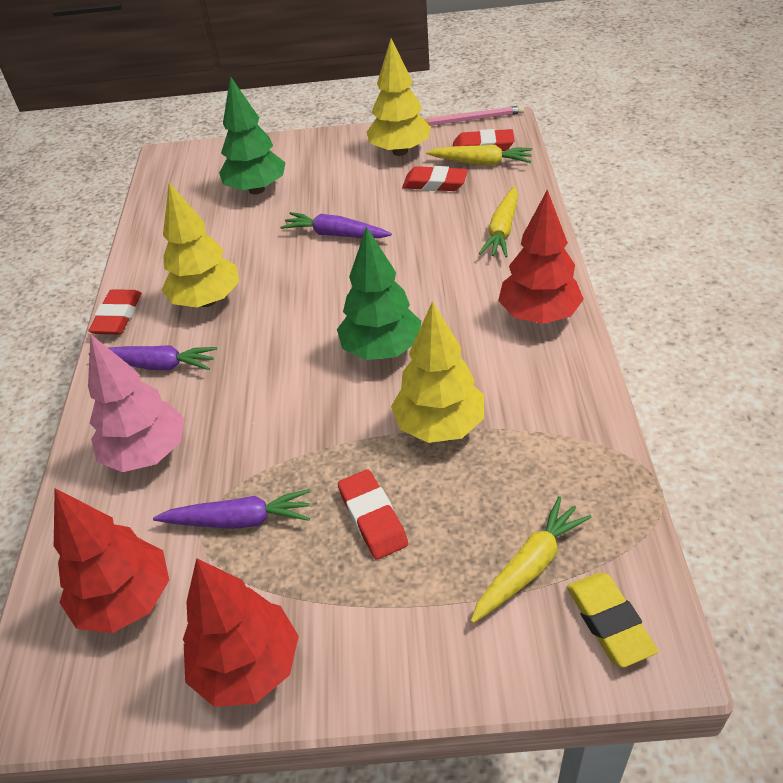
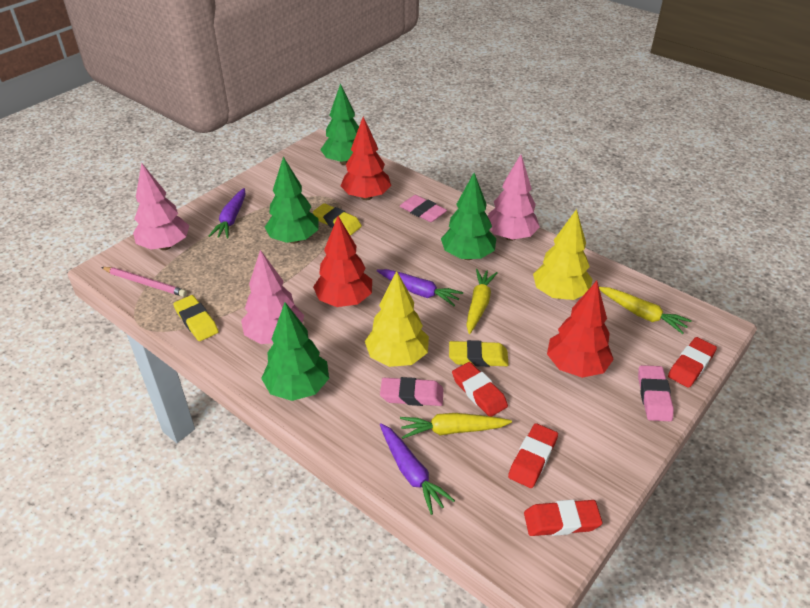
green tree: [219,76,285,195] [337,226,421,360] = 2 -> [261,302,329,401] [265,157,319,244] [320,83,359,165] [441,173,496,260] = 4
pink eraser: none = 0 -> [380,377,443,406] [400,195,447,222] [638,365,674,421] = 3
pink tree: [88,335,184,472] = 1 -> [133,163,189,250] [241,250,304,344] [488,154,540,241] = 3
yellow eraser: [567,572,658,668] = 1 -> [173,295,219,341] [313,203,362,235] [449,340,509,367] = 3
yellow tree: [162,182,239,307] [366,38,431,156] [391,301,484,443] = 3 -> [365,271,429,367] [533,209,593,300] = 2

